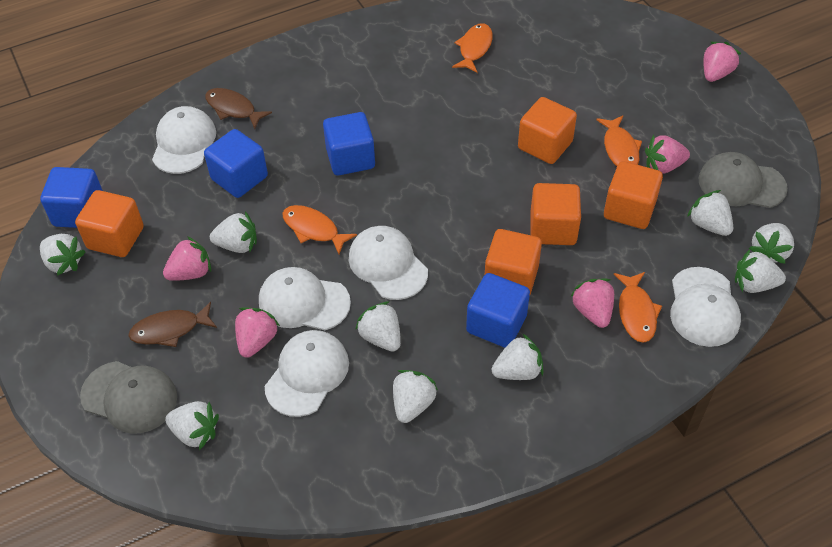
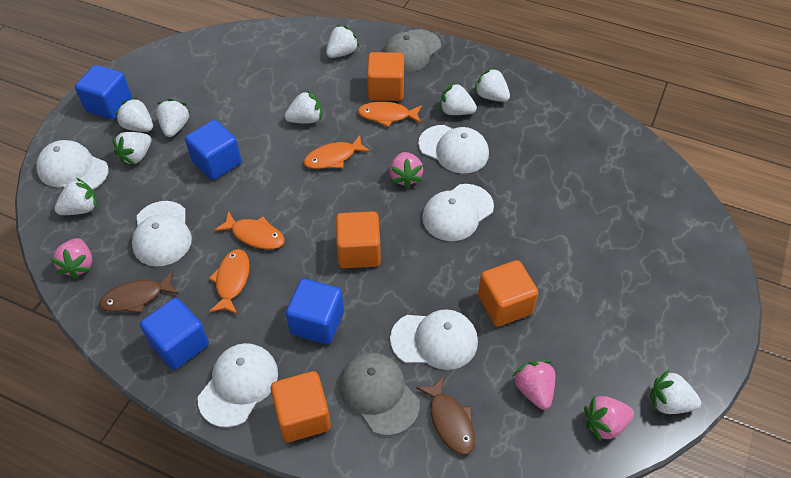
orange cube: [75,190,144,257] [485,229,542,295] [518,97,577,164] [530,183,581,245] [604,161,663,229] = 5 -> [271,371,331,442] [336,211,381,268] [367,52,404,101] [478,260,538,327] = 4
pink strawberry: [163,236,211,281] [235,307,280,358] [570,278,614,328] [645,135,690,173] [703,42,741,82] = 5 -> [50,238,92,279] [389,152,423,189] [512,360,555,410] [584,396,634,442] = 4
white cap: [152,106,216,174] [259,267,351,330] [265,330,349,417] [349,226,428,300] [670,267,741,347] = 5 -> [36,140,109,190] [132,201,192,266] [198,343,278,428] [390,309,478,370] [418,125,489,173] [422,184,494,241] = 6

